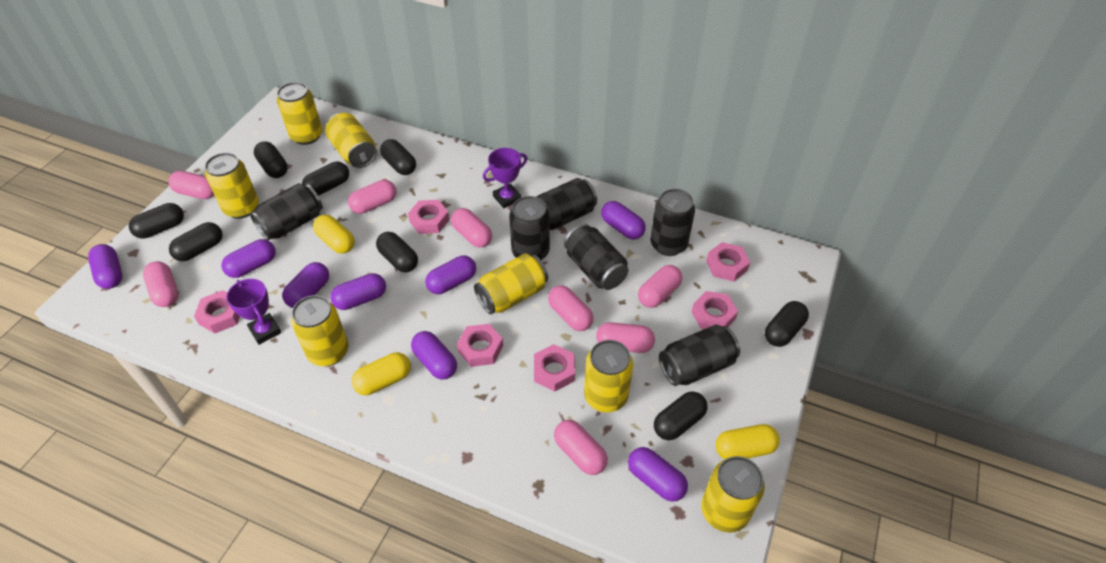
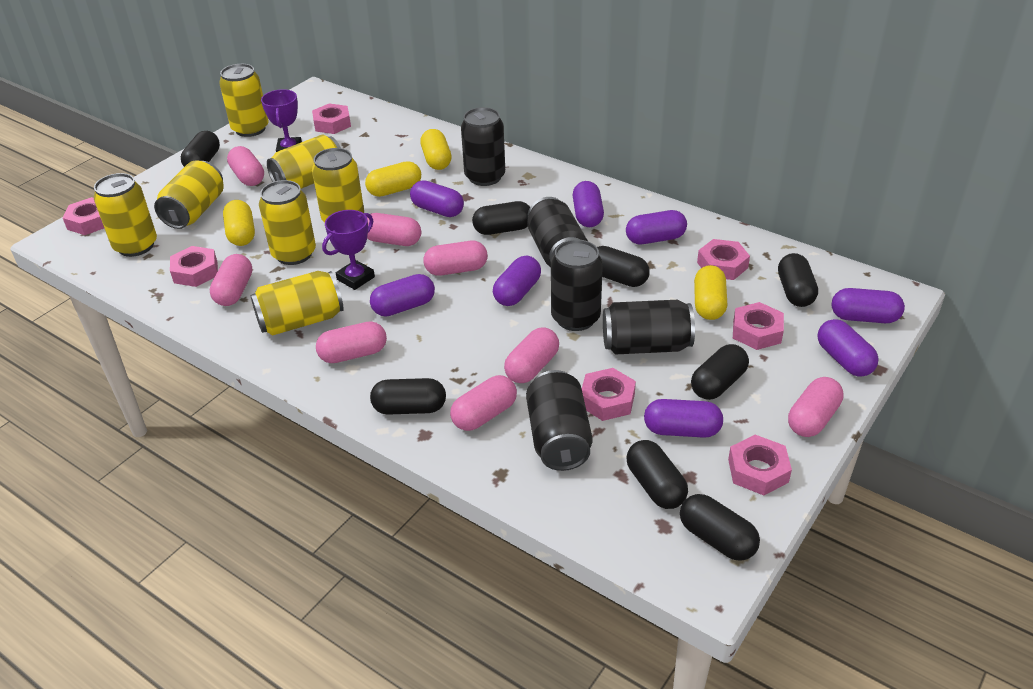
black can: [250,183,323,241] [509,196,550,260] [537,178,597,230] [564,224,628,290] [650,189,695,256] [659,324,740,386] = 6 -> [461,107,505,186] [526,370,593,471] [527,197,588,267] [551,240,603,331] [603,300,695,354] = 5
pink nut: [194,290,240,334] [408,200,449,234] [457,324,503,367] [534,344,575,392] [691,291,738,329] [706,242,750,282] = 6 -> [63,197,104,235] [170,246,218,287] [312,103,351,134] [582,368,636,421] [697,239,750,280] [728,435,792,495] [733,302,784,350] = 7
yellow capsule: [313,215,355,254] [352,352,411,395] [716,424,780,460] = 3 -> [223,200,255,246] [365,161,421,197] [420,129,452,170] [694,265,728,320] = 4

